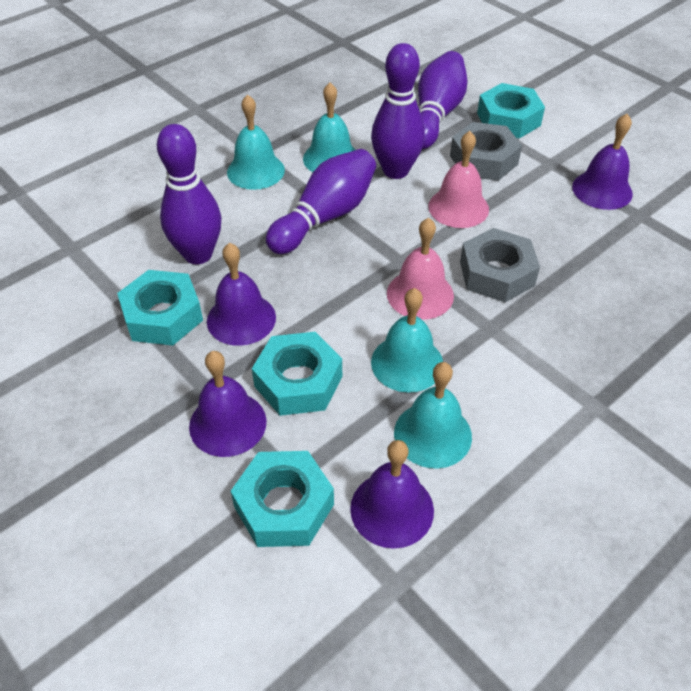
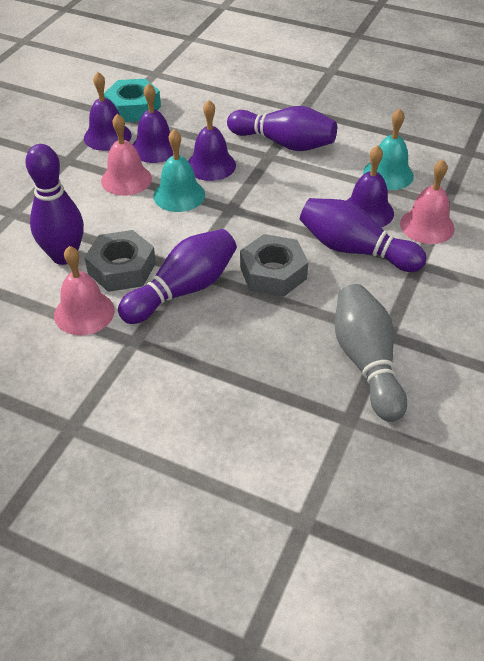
grey bowling pin: none = 0 -> [335,284,407,422] = 1
pink bell: [387,218,454,320] [428,131,489,228] = 2 -> [54,246,115,335] [101,114,152,196] [400,159,455,244] = 3
turquoise bell: [227,94,285,190] [303,83,355,172] [371,288,443,393] [394,362,472,469] = 4 -> [153,129,205,212] [363,109,414,190] = 2
turquoise nut: [117,270,203,346] [231,451,334,547] [252,332,342,416] [477,83,545,139] = 4 -> [104,79,161,122] = 1

